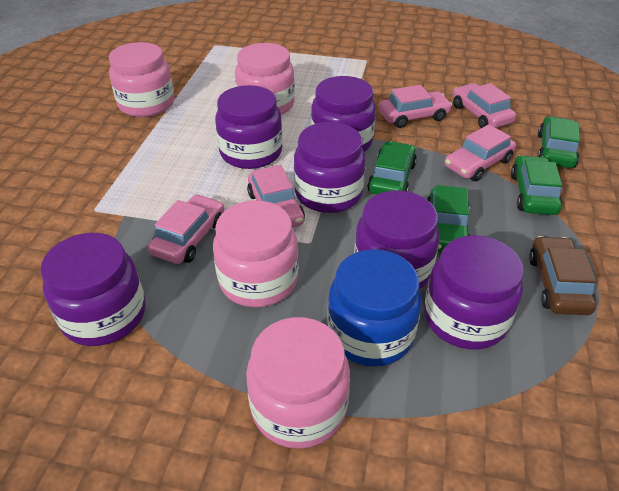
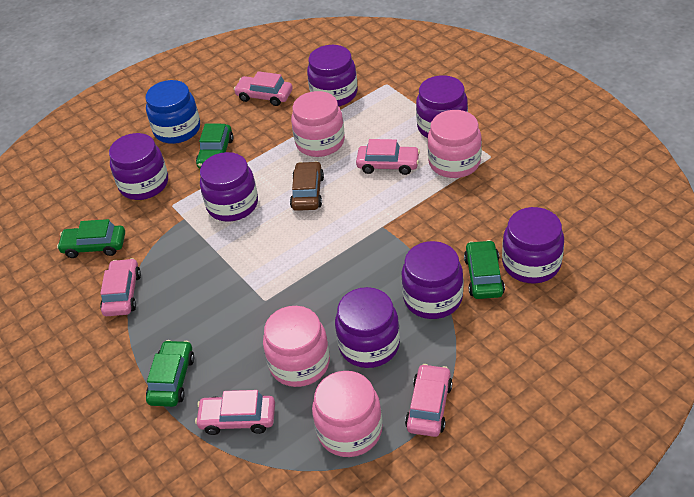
purple jar: [41,233,146,346] [215,85,283,169] [294,122,366,213] [311,76,376,152] [354,190,440,289] [424,235,524,349] = 6 -> [109,133,168,200] [200,152,258,222] [307,45,357,106] [335,287,400,368] [402,241,463,319] [416,75,468,138] [502,207,564,283] = 7

